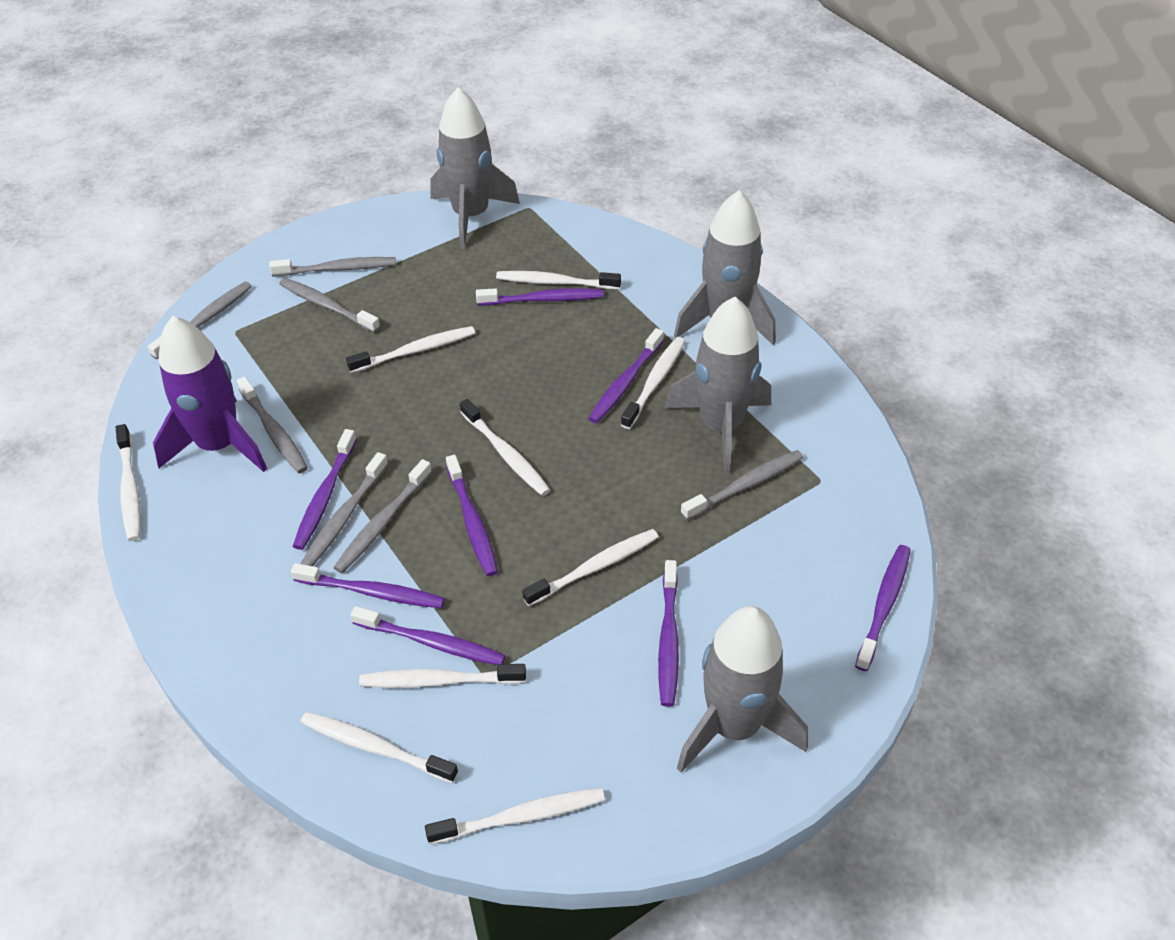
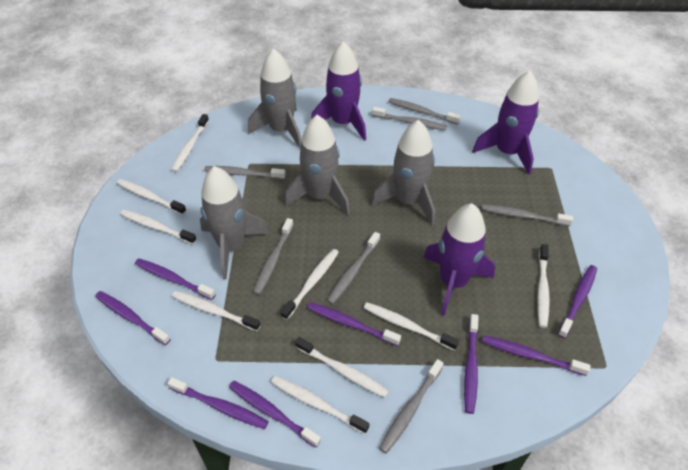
purple rocket: [153,316,267,472] = 1 -> [311,41,366,141] [423,203,495,316] [472,71,539,175] = 3

